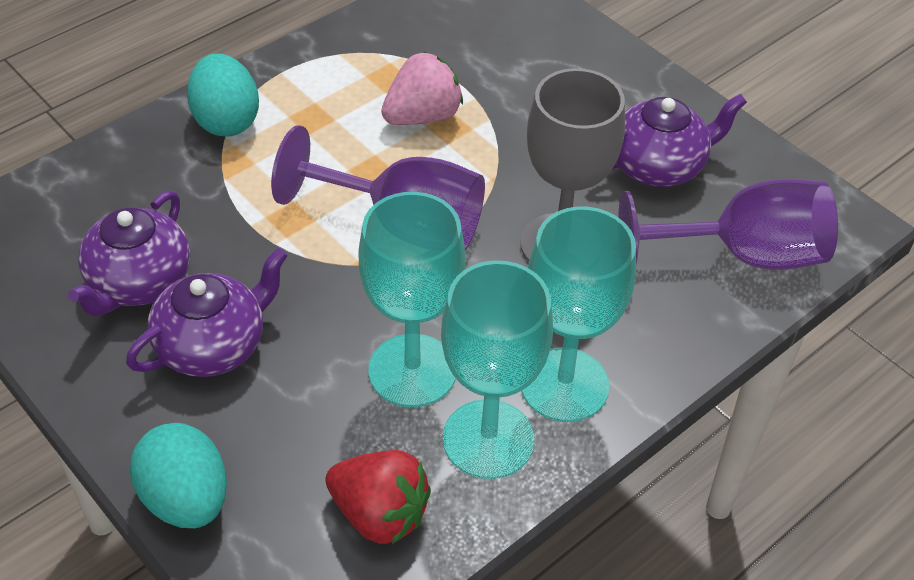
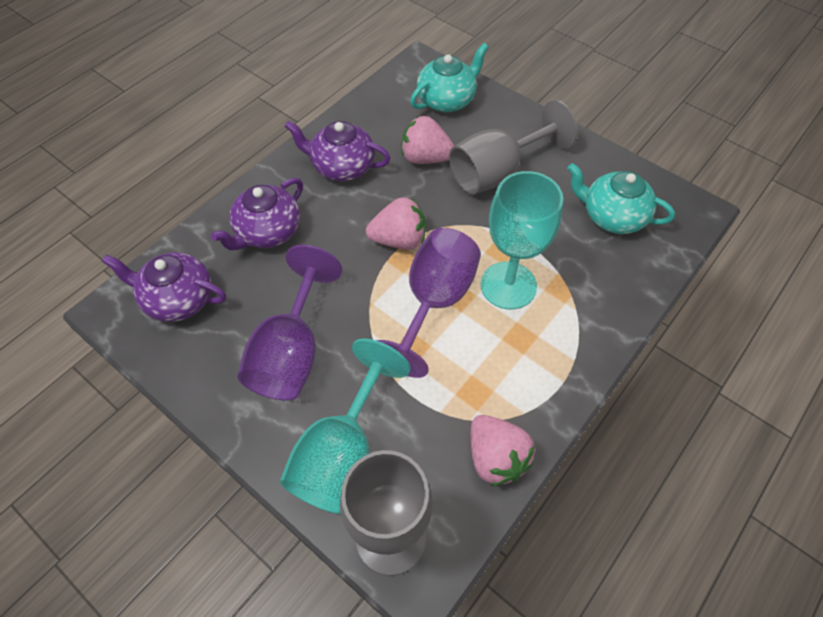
grey goblet: [521,68,625,262] = 1 -> [340,450,433,576] [449,100,578,195] = 2
pink strawberry: [381,52,463,125] = 1 -> [366,197,426,250] [402,116,455,164] [471,415,535,486] = 3
red strawberry: [326,450,431,544] = 1 -> none = 0
turquoise egg: [130,423,227,528] [187,54,259,137] = 2 -> none = 0
turquoise goblet: [359,192,465,407] [441,260,553,479] [521,207,636,422] = 3 -> [280,338,411,514] [481,171,563,309] = 2
turquoise teapot: none = 0 -> [410,43,489,112] [568,163,675,234] = 2

